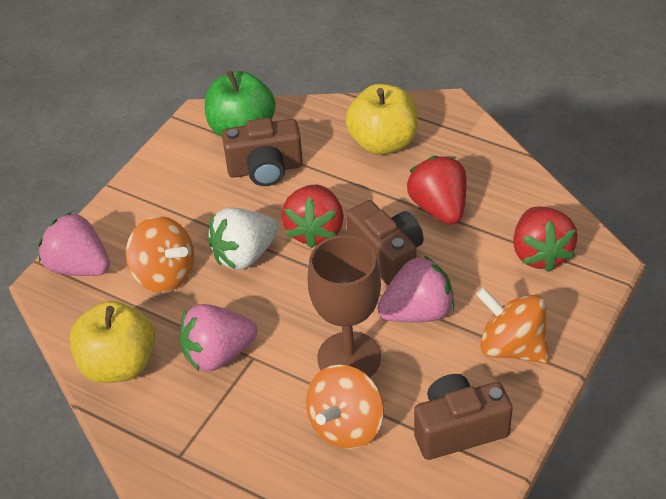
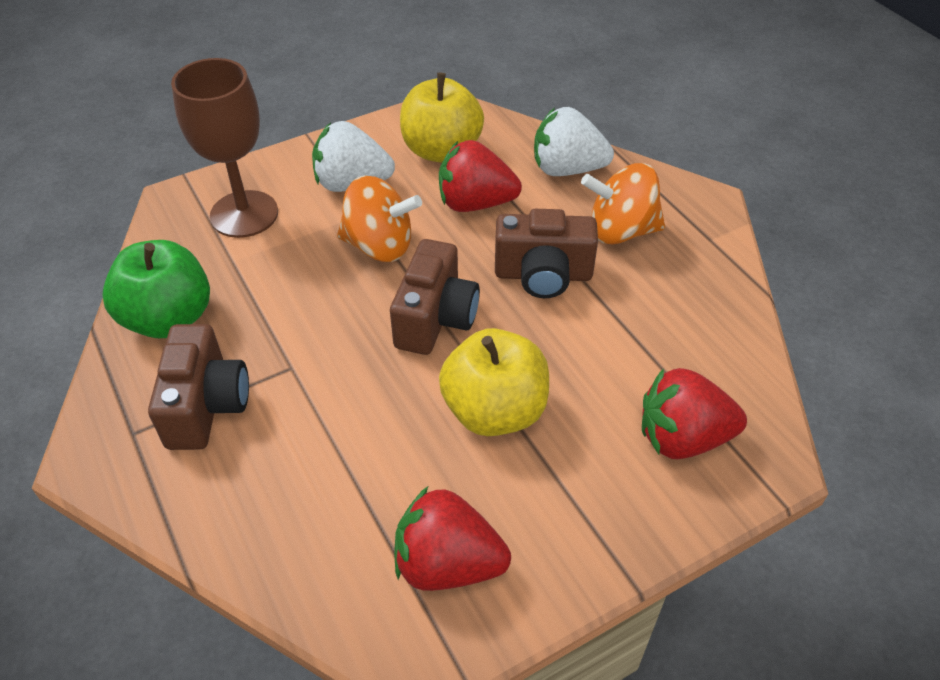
orange spinning top: [126,216,194,293] [306,365,384,449] [476,287,549,363] = 3 -> [337,176,422,262] [581,163,665,244] = 2
pink strawberry: [38,212,110,276] [179,304,257,371] [377,255,454,322] = 3 -> none = 0
white strawberry: [207,208,278,270] = 1 -> [312,121,395,192] [534,107,614,176] = 2

